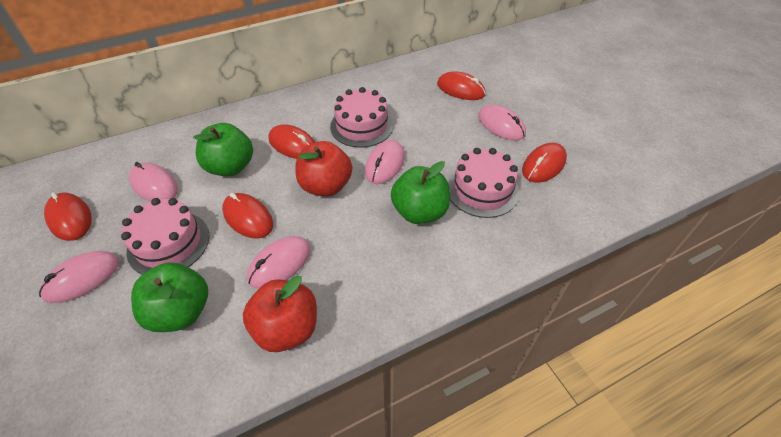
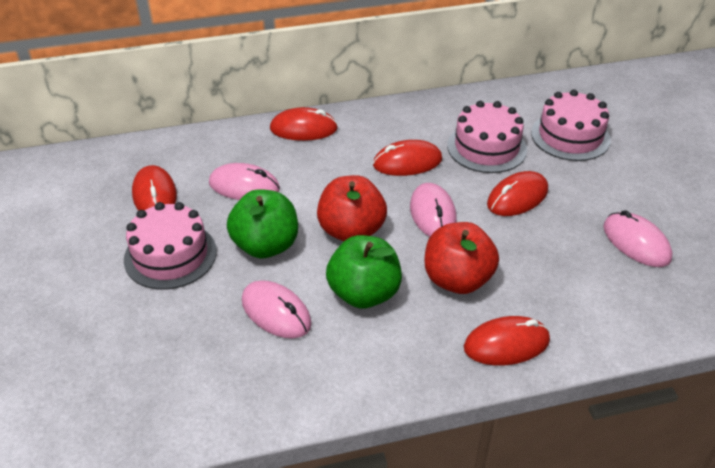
green apple: [131,262,208,332] [193,123,253,176] [391,161,450,224] = 3 -> [227,189,298,258] [326,235,402,309] = 2
pink mouse: [39,251,119,303] [129,162,178,202] [247,236,311,289] [365,140,405,184] [478,105,526,141] = 5 -> [209,163,280,200] [242,280,312,338] [410,183,457,237] [603,210,673,267] = 4

